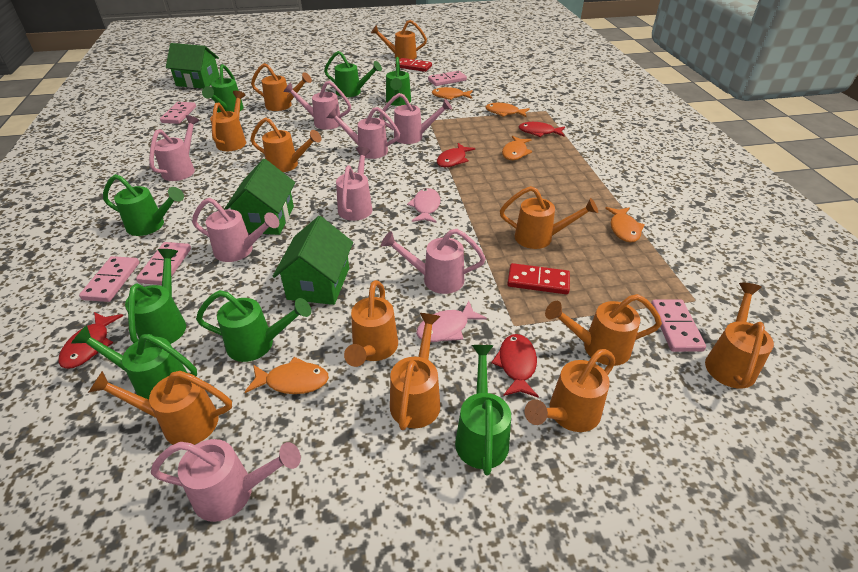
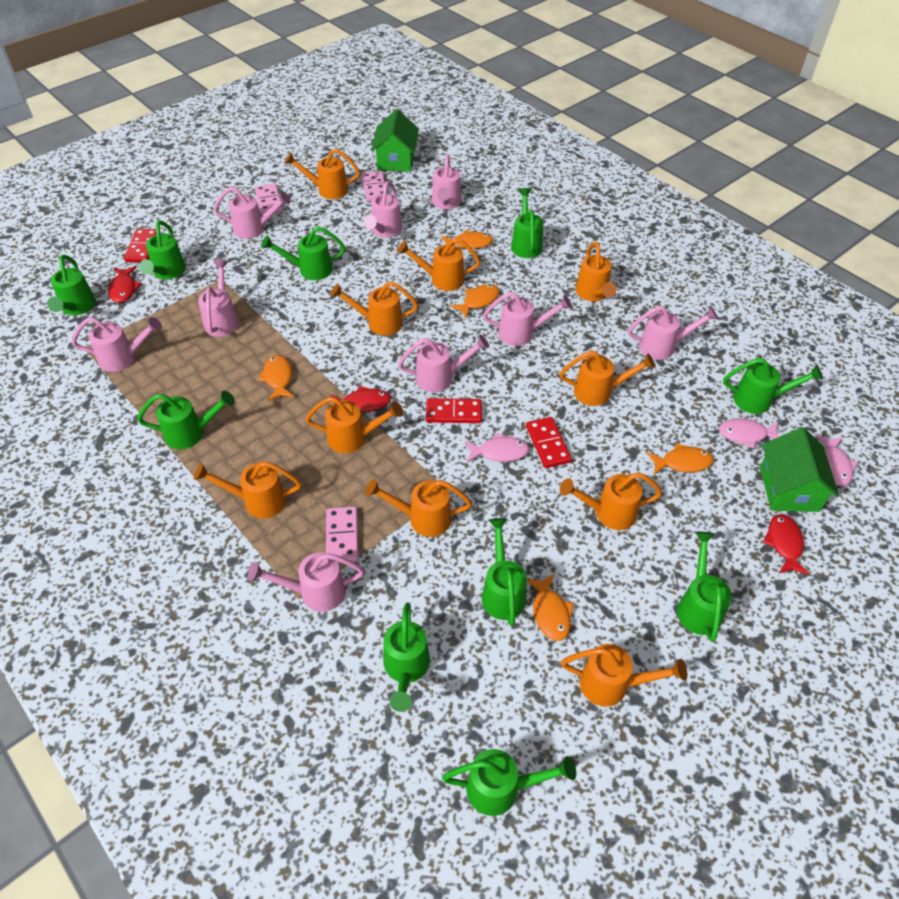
green house: [166,43,220,89] [224,159,295,235] [273,216,353,305] = 3 -> [371,109,419,172] [760,427,839,512] = 2
green watering can: [71,325,197,400] [103,174,184,236] [125,249,186,344] [196,290,311,362] [202,64,244,112] [324,51,382,97] [386,57,411,106] [455,345,511,475] = 8 -> [47,255,96,315] [137,391,235,449] [139,221,186,280] [261,226,345,280] [383,603,430,712] [442,749,576,816] [482,518,527,626] [511,188,543,258] [677,532,732,642] [723,358,823,414] = 10
orange watering can: [88,371,232,445] [210,91,246,151] [250,117,321,172] [251,63,312,111] [344,280,398,367] [371,20,427,60] [390,313,440,430] [500,186,598,249] [525,349,615,432] [545,294,662,366] [705,283,774,389] = 11 -> [194,461,301,518] [285,149,360,199] [306,397,403,453] [330,281,418,335] [365,479,472,537] [397,238,481,291] [560,350,655,406] [560,472,662,530] [561,644,687,707] [575,242,616,301] = 10
pink domino: [79,256,139,302] [136,242,191,285] [160,102,196,124] [428,71,467,86] [651,299,706,352] = 5 -> [255,183,283,215] [326,506,359,563] [361,171,388,202] = 3
pink fish: [407,188,441,223] [416,301,487,342] = 2 -> [465,433,529,463] [719,419,780,449] [815,435,858,486] = 3
pink watering can: [149,115,200,181] [151,439,301,522] [192,198,279,262] [284,81,351,130] [327,107,400,159] [336,147,373,221] [379,93,452,144] [381,229,486,294] = 8 -> [72,317,162,372] [198,260,239,337] [214,187,291,239] [248,552,364,612] [363,181,402,238] [398,334,489,392] [432,154,461,209] [483,292,572,346] [628,306,718,360] = 9
red domino: [395,58,432,72] [507,263,570,294] = 2 -> [124,229,156,262] [426,398,482,423] [526,417,572,468] = 3
red fish: [59,312,123,369] [437,143,475,167] [491,334,539,398] [518,122,565,137] = 4 -> [108,266,142,303] [330,386,391,412] [763,514,809,575] = 3

